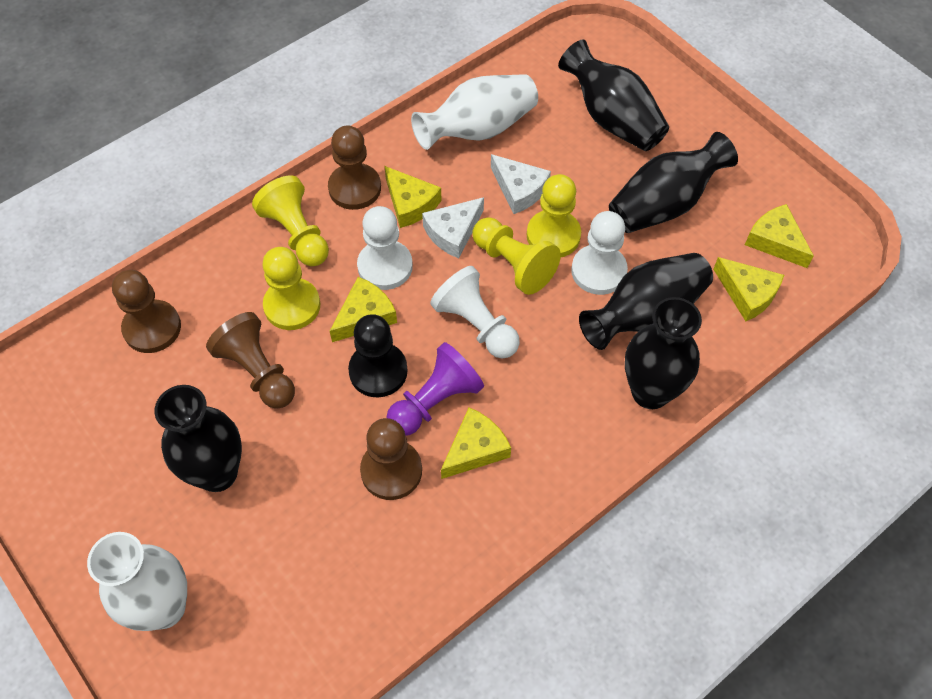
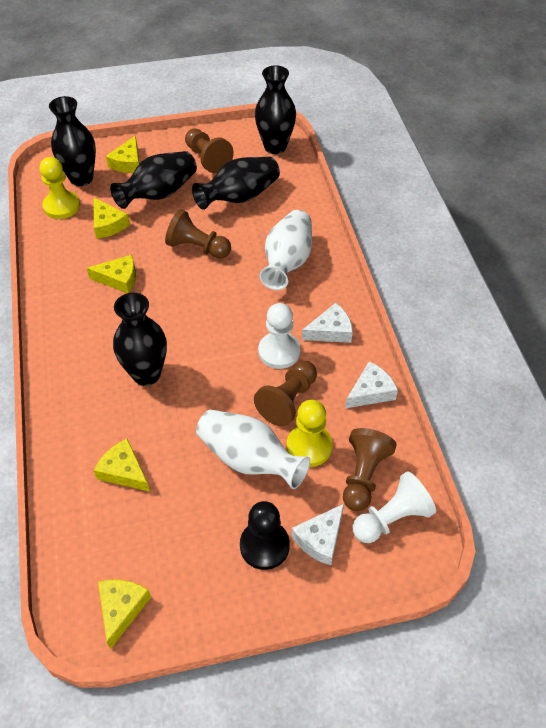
purple pawn: [386,342,484,436] = 1 -> none = 0
white cheese: [422,197,484,258] [491,154,551,214] = 2 -> [292,504,344,565] [302,303,353,343] [345,361,398,408] = 3
white pawn: [357,206,413,290] [430,266,520,359] [571,211,628,295] = 3 -> [258,303,300,369] [353,471,436,543] = 2
yellow pawn: [252,175,329,266] [262,247,320,330] [472,217,561,295] [527,174,581,258] = 4 -> [40,157,80,219] [287,400,333,467] = 2

